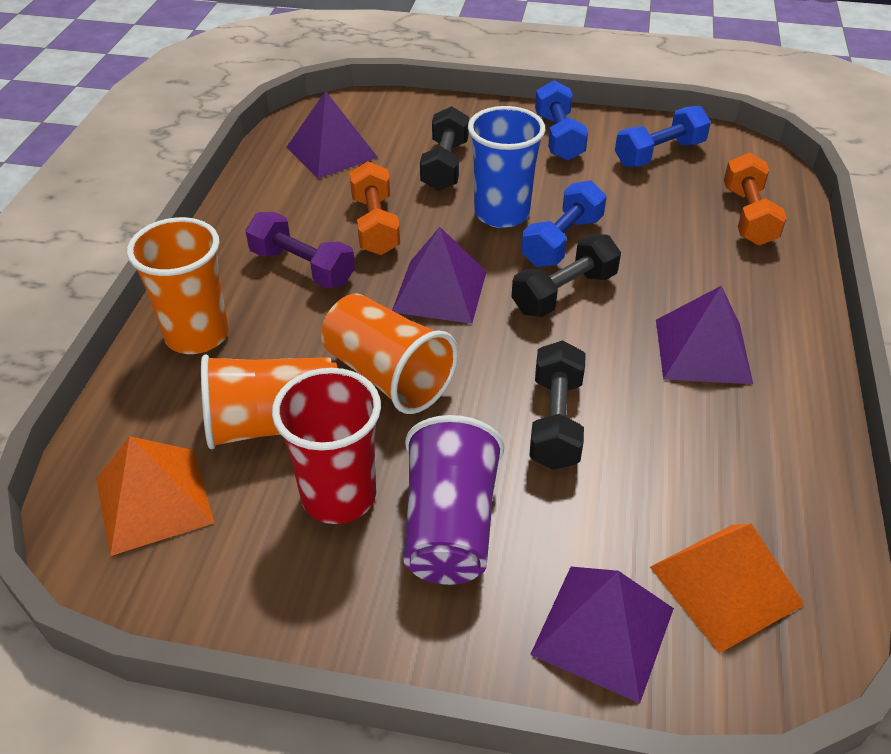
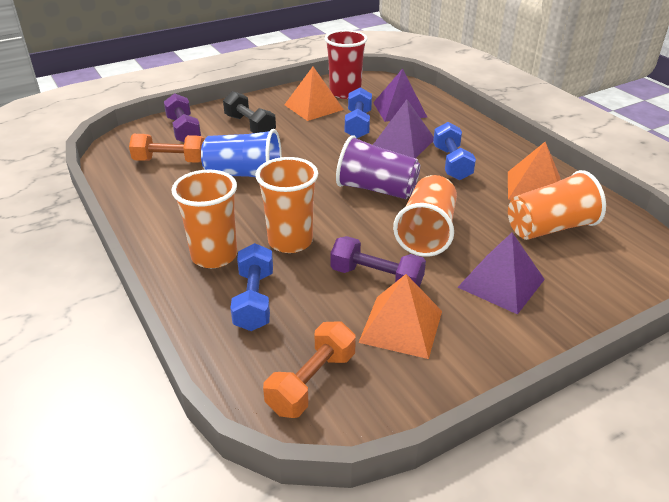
black dumbbell: [420,106,469,191] [511,234,621,317] [529,340,586,470] = 3 -> [223,91,276,133] = 1
orange cup: [127,217,229,354] [201,354,338,449] [321,293,458,414] = 3 -> [171,170,237,268] [255,157,318,253] [393,175,457,257] [508,170,606,240] = 4
orange pyramid: [96,436,214,556] [650,524,805,654] = 2 -> [284,67,344,121] [358,274,442,359] [508,142,561,200] = 3
purple dumbbell: [245,212,355,288] = 1 -> [164,93,201,142] [330,236,426,288] = 2
purple pyramid: [287,91,378,179] [392,227,487,324] [530,567,674,703] [656,286,753,384] = 4 -> [373,68,427,122] [373,100,434,158] [457,232,545,315] = 3

